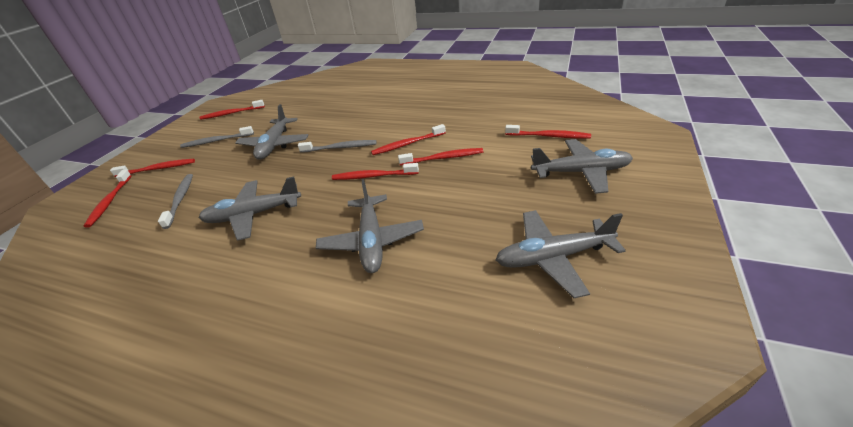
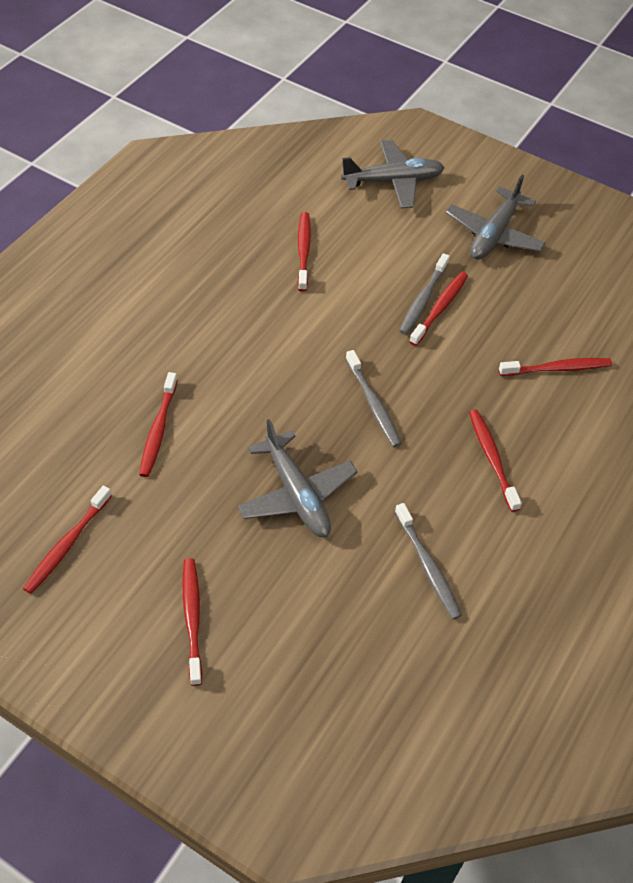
grey plane: [199,176,301,241] [235,104,309,160] [316,179,424,273] [496,210,626,298] [531,139,633,194] = 5 -> [238,419,358,537] [341,140,445,209] [446,175,546,260] = 3

